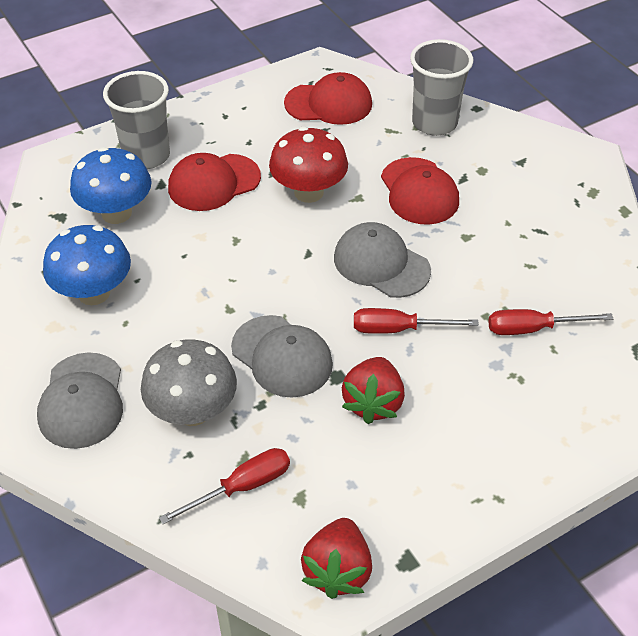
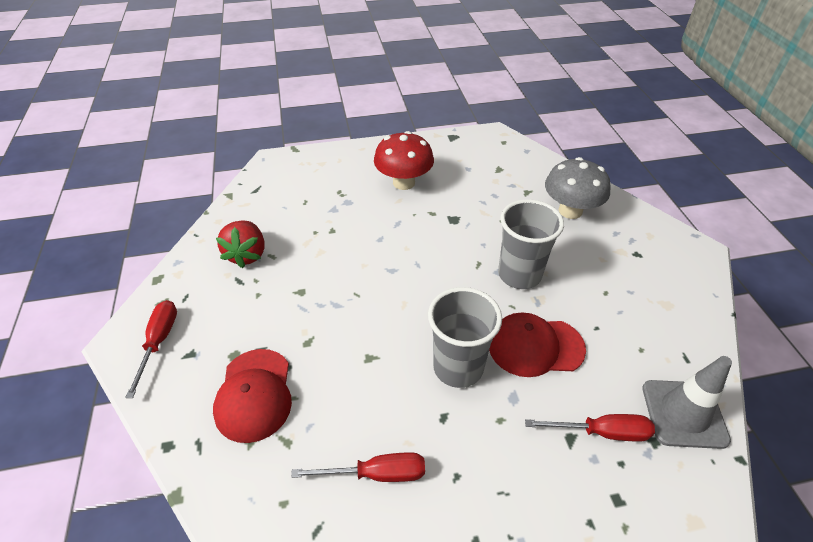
blue mushroom: [43,225,131,305] [70,147,152,224] = 2 -> none = 0
grey cap: [37,352,123,449] [231,315,333,398] [334,222,431,298] = 3 -> none = 0
grey traffic cone: none = 0 -> [642,356,732,449] = 1
red cap: [168,153,261,211] [284,72,372,125] [381,157,459,225] = 3 -> [213,349,292,443] [489,313,586,377] = 2
red strawberry: [301,518,372,599] [342,357,405,424] = 2 -> [216,220,265,268] = 1

